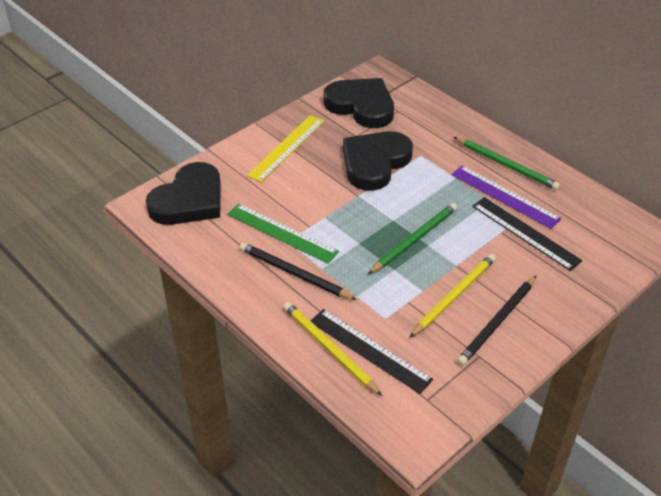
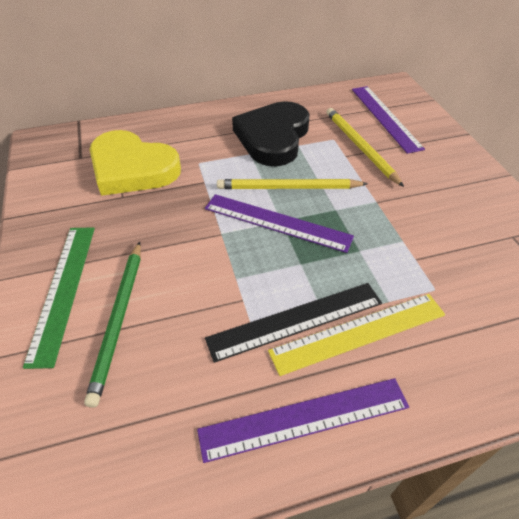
black heart: [146,162,221,225] [323,78,394,128] [343,131,413,191] = 3 -> [232,101,309,166] = 1
black pencil: [239,242,357,300] [457,275,537,366] = 2 -> none = 0
black ruler: [310,309,433,394] [472,197,583,271] = 2 -> [205,283,382,363] = 1
green pencil: [368,203,457,274] [454,137,560,190] = 2 -> [84,241,141,408] = 1
purple ruler: [451,166,561,229] = 1 -> [197,378,409,463] [205,194,354,253] [352,86,425,154] = 3
yellow heart: none = 0 -> [90,130,181,196] = 1

